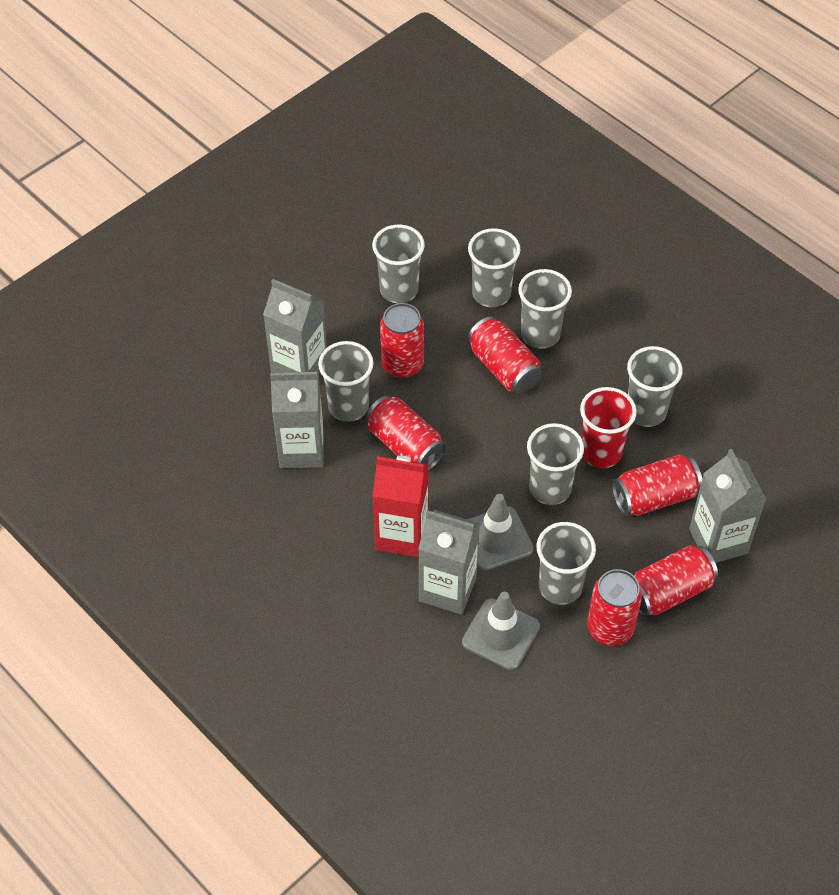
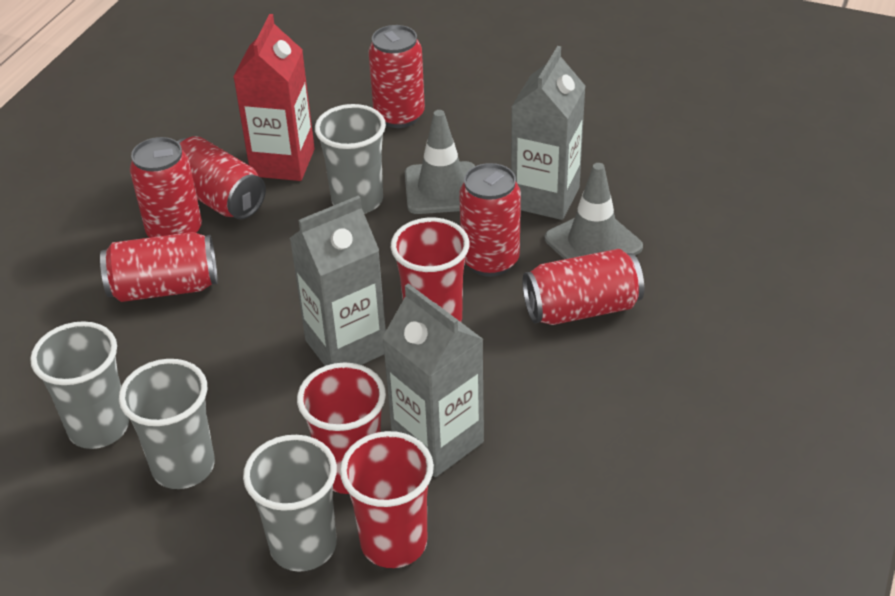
grey carton: [263,279,327,374] [270,372,324,468] [418,510,480,615] [689,449,766,563] = 4 -> [290,195,386,366] [382,283,484,477] [511,46,586,220] = 3
grey cup: [318,341,374,422] [372,225,425,303] [468,228,521,307] [518,269,572,349] [527,423,584,505] [536,522,596,605] [627,346,683,427] = 7 -> [30,321,129,449] [119,359,215,489] [243,435,337,572] [315,104,386,214] = 4
red cup: [580,387,637,468] = 1 -> [297,362,386,494] [340,431,434,568] [391,217,469,322] = 3

